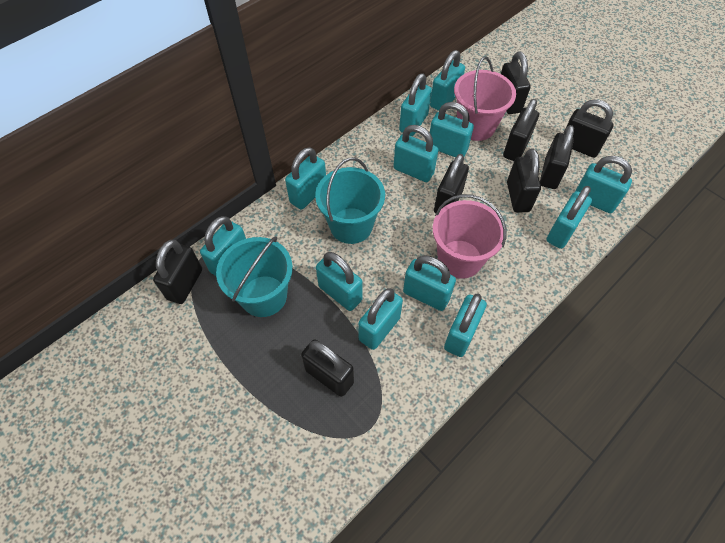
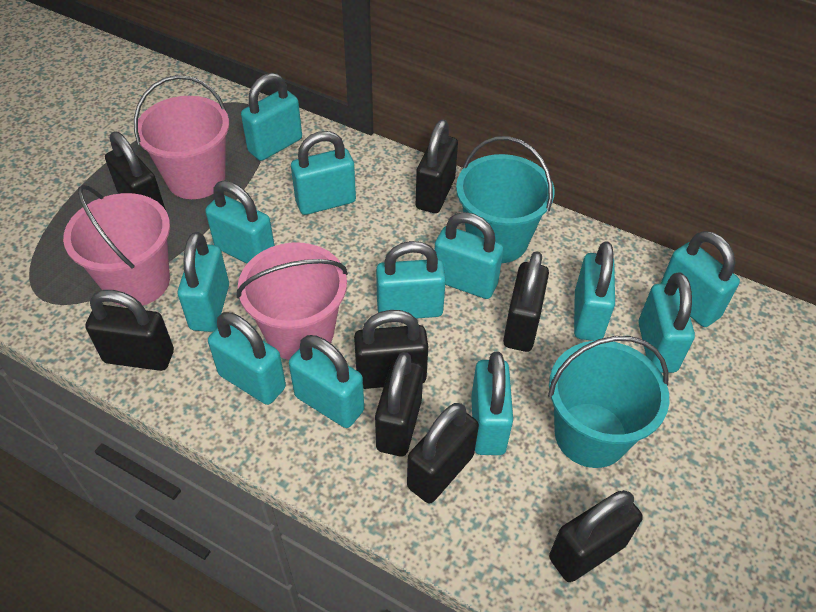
pink bucket: [433,194,507,279] [454,56,516,141] = 2 -> [63,185,170,307] [134,75,229,199] [237,243,348,360] = 3

